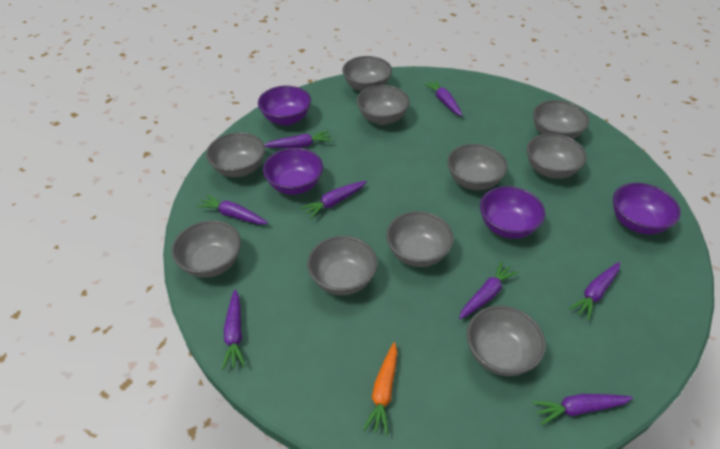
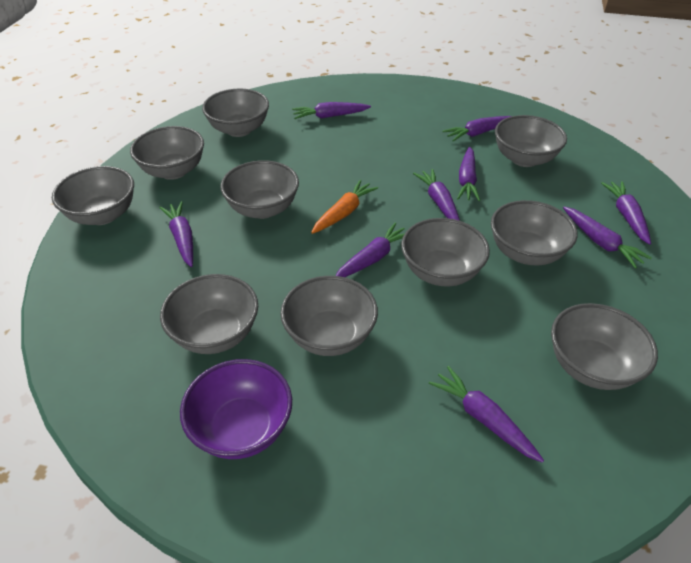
purple bowl: [258,86,311,126] [263,148,323,195] [480,186,545,239] [613,183,681,234] = 4 -> [180,359,292,459] = 1
purple carrot: [197,195,268,224] [222,289,246,370] [264,131,332,148] [300,181,367,219] [423,80,463,116] [459,261,519,319] [532,394,633,425] [569,262,620,321] = 8 -> [159,201,193,267] [292,102,371,119] [335,223,405,277] [413,169,460,221] [429,366,544,463] [442,116,511,141] [457,147,480,201] [563,207,652,269] [601,181,651,245] = 9

